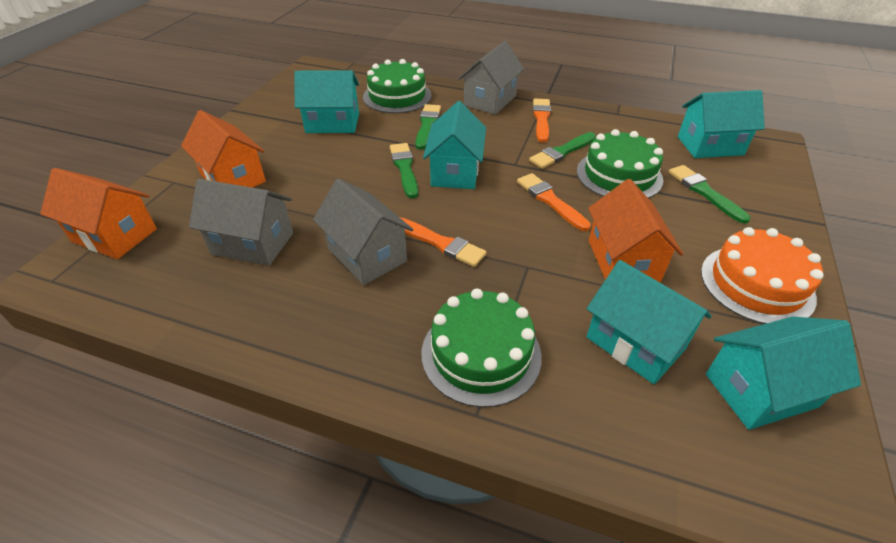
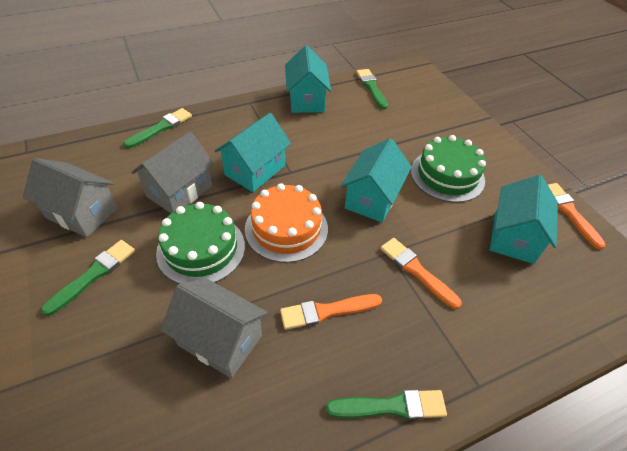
green cake: [363,59,432,113] [422,289,542,407] [577,129,663,198] = 3 -> [156,202,245,284] [411,135,486,203] = 2
orange house: [40,168,157,259] [181,110,266,188] [588,179,683,283] = 3 -> none = 0
turquoise house: [294,70,359,133] [423,101,486,189] [586,260,712,384] [678,90,765,158] [706,317,861,430] = 5 -> [215,113,291,192] [285,45,331,113] [341,138,412,222] [490,175,558,264] = 4

